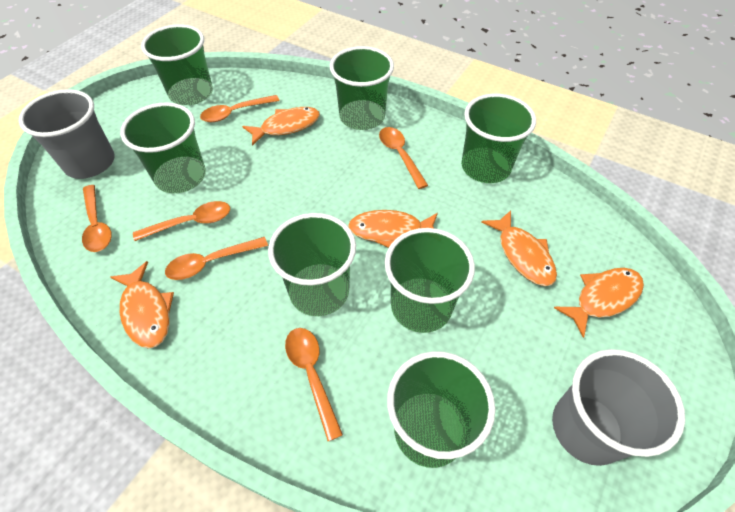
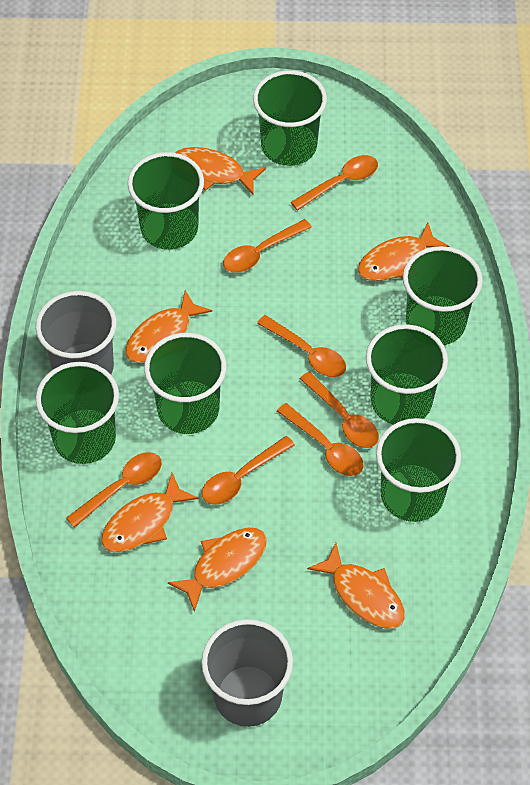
orange fish: [110,261,174,349] [242,107,320,146] [348,210,438,248] [481,210,557,286] [554,268,644,338] = 5 -> [101,473,199,552] [125,290,212,363] [168,528,267,612] [175,147,266,195] [307,543,405,629] [358,222,449,281] = 6
orange spoon: [82,185,112,252] [133,201,230,241] [165,237,268,280] [200,95,279,122] [285,328,343,441] [379,127,428,189] = 6 -> [66,452,162,528] [202,436,295,505] [223,219,312,273] [257,315,346,377] [277,403,364,476] [291,155,378,210] [300,372,379,448] = 7

